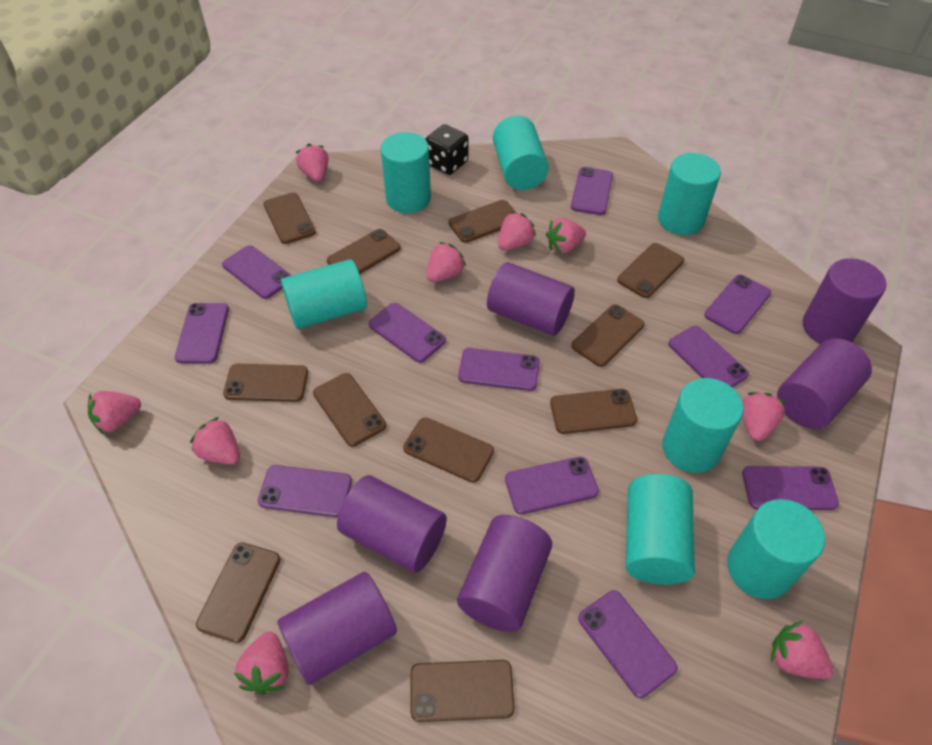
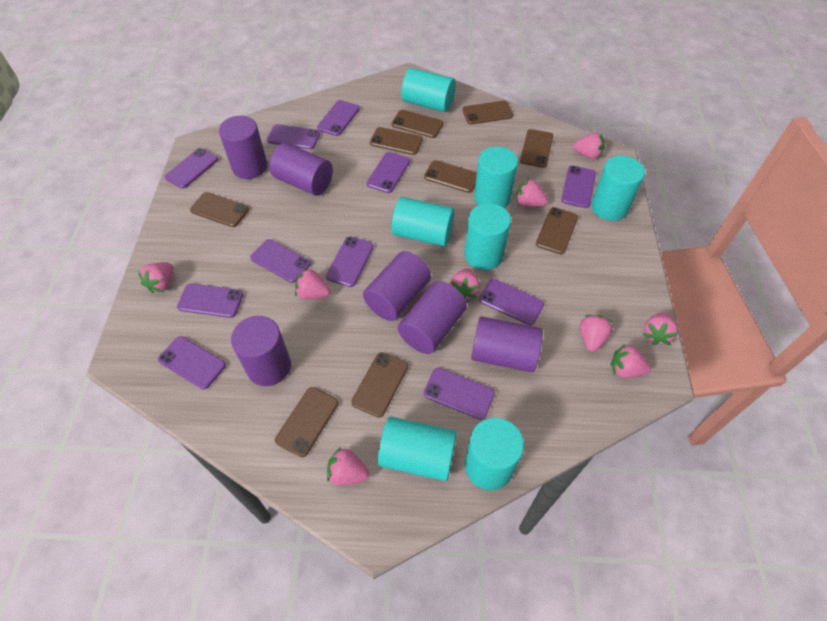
black dice: [425,124,469,175] = 1 -> none = 0
brown phone: [196,543,281,643] [223,364,308,402] [263,192,316,244] [313,373,386,447] [327,229,401,274] [403,418,494,483] [411,660,515,722] [448,200,516,243] [550,389,637,434] [571,304,645,367] [617,243,684,298] = 11 -> [190,192,249,227] [275,387,338,457] [351,352,408,418] [370,127,423,155] [391,110,444,138] [424,160,477,193] [462,101,513,124] [520,129,553,168] [536,207,578,254] = 9

